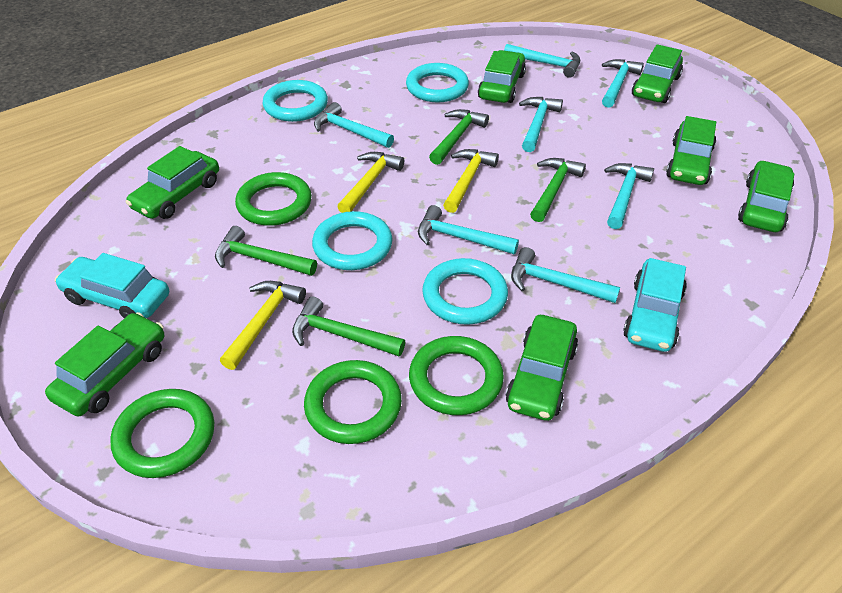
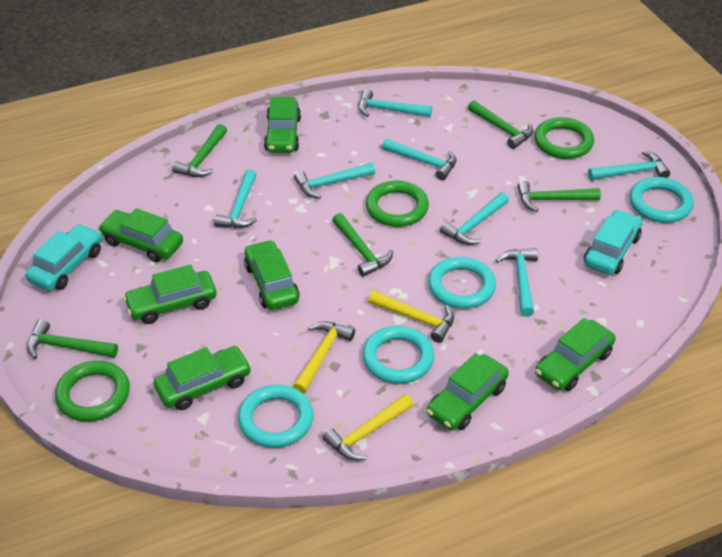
green hammer: [215,226,317,276] [292,296,405,357] [429,109,489,165] [530,158,586,222] = 4 -> [27,319,118,359] [172,124,227,177] [332,213,393,277] [468,100,534,149] [517,181,601,212] = 5
green ring: [110,389,214,478] [235,172,312,226] [304,360,402,444] [409,336,504,415] = 4 -> [55,361,130,422] [366,181,429,227] [534,117,594,159] = 3

